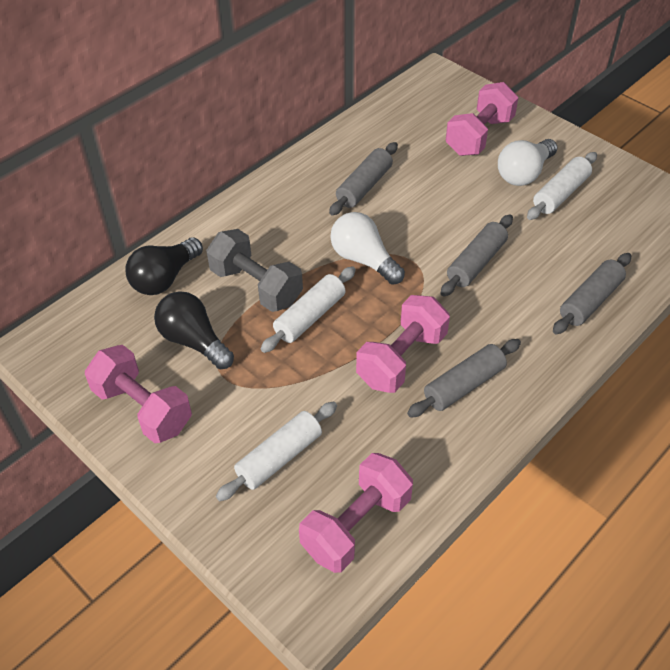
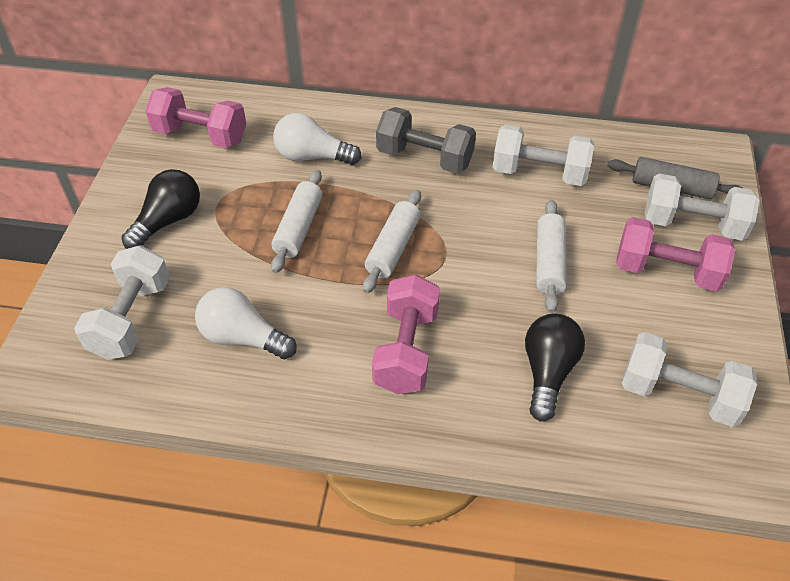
grey rolling pin: [329,142,398,216] [407,339,521,418] [440,215,513,296] [553,253,631,334] = 4 -> [608,157,742,199] = 1
pink dumbbell: [85,345,192,443] [299,453,413,573] [356,295,450,393] [446,82,518,156] = 4 -> [145,87,246,148] [372,274,440,394] [616,217,735,292] = 3
white dumbbell: none = 0 -> [74,245,170,360] [493,125,594,186] [622,332,757,427] [645,173,759,241] = 4

